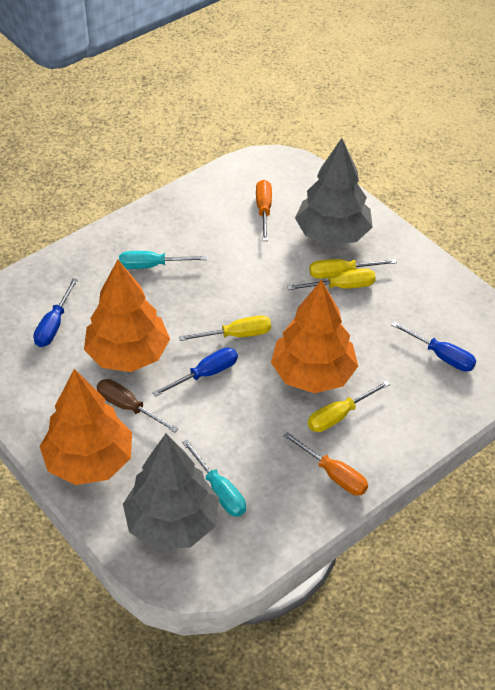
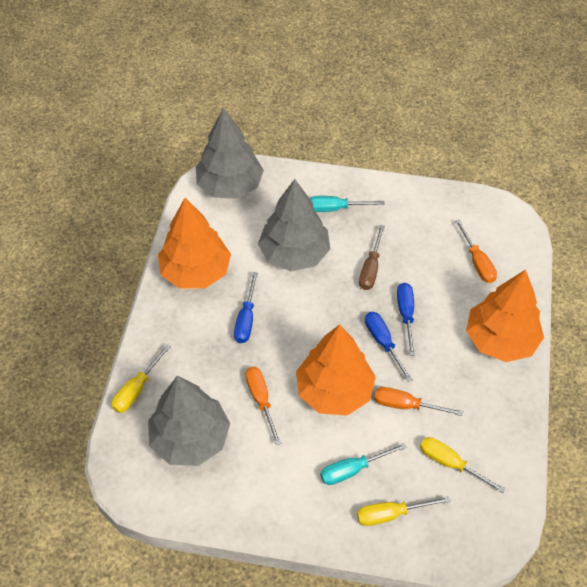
grey tree: [123,434,219,550] [295,138,373,245] = 2 -> [148,376,230,466] [196,108,264,199] [258,179,330,271] = 3
orange screwdriver: [256,180,272,241] [283,432,368,495] = 2 -> [245,367,281,445] [374,387,463,416] [455,220,497,283] = 3
yellow screwdriver: [179,315,271,341] [287,268,376,290] [308,381,390,432] [309,259,397,279] = 4 -> [111,344,171,413] [357,496,450,526] [420,437,506,493] = 3

